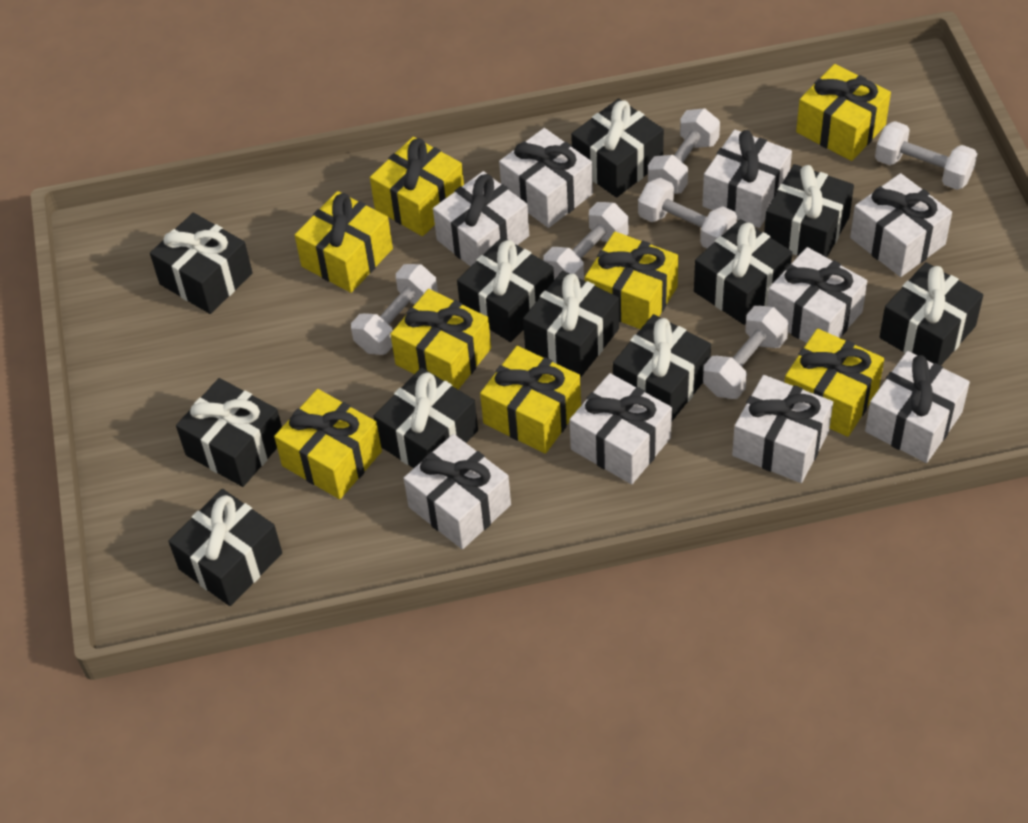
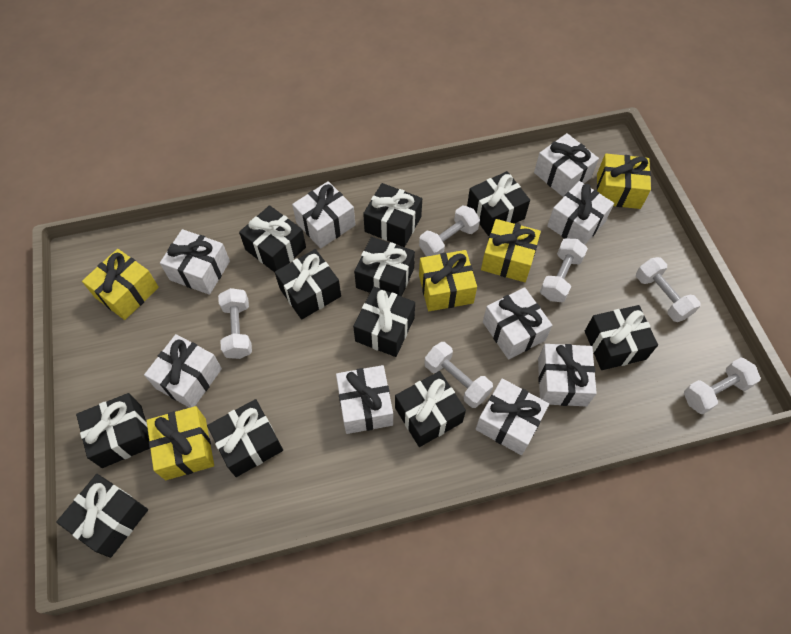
yellow gift: [274,389,382,499] [295,191,393,293] [370,137,464,236] [391,289,491,389] [480,346,581,454] [585,232,679,329] [784,329,884,437] [796,64,891,161] = 8 -> [82,249,159,320] [147,406,214,480] [419,250,477,311] [481,219,541,282] [597,154,651,209] = 5

